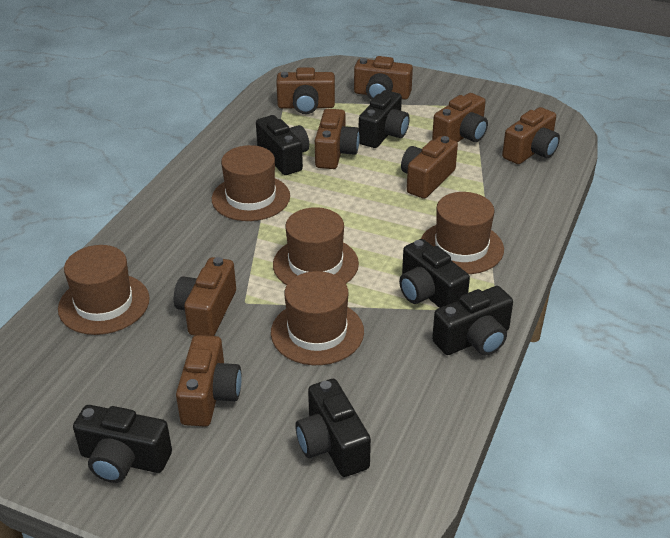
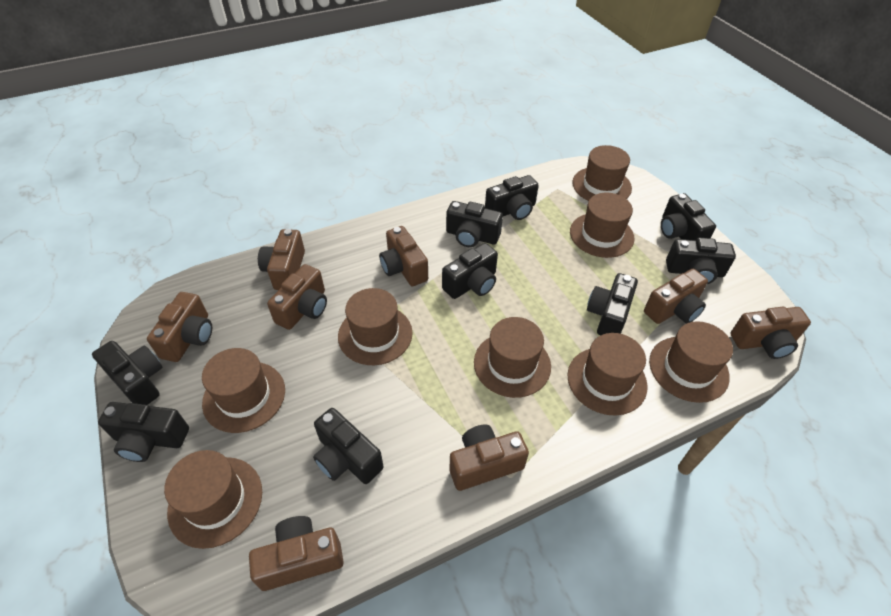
black camera: [73,405,172,483] [256,115,309,175] [295,379,371,477] [359,90,410,148] [399,239,470,308] [432,286,513,355] = 6 -> [92,341,163,405] [98,402,189,462] [313,408,384,484] [442,243,498,299] [446,201,503,247] [485,175,539,220] [587,273,638,335] [661,193,716,240] [666,238,736,284] = 9
brown hat: [58,245,150,335] [212,145,290,221] [271,271,364,365] [273,207,359,285] [421,192,504,274] = 5 -> [164,450,262,549] [202,348,285,433] [338,288,413,365] [474,317,551,398] [567,333,648,415] [570,193,634,258] [572,145,632,201] [649,321,733,403] = 8

